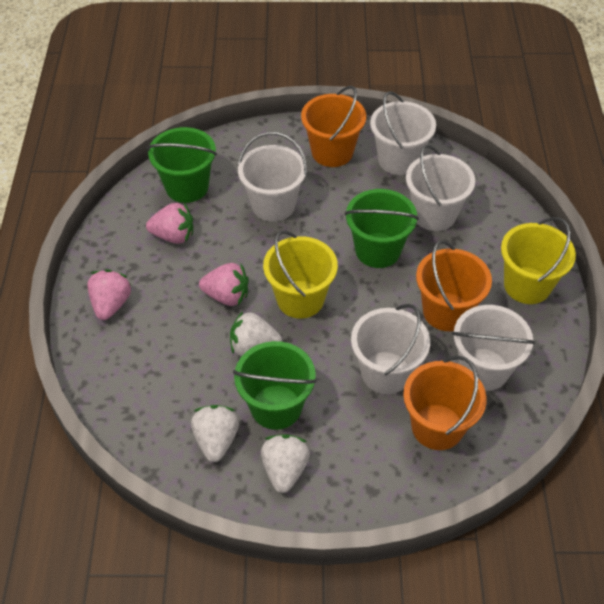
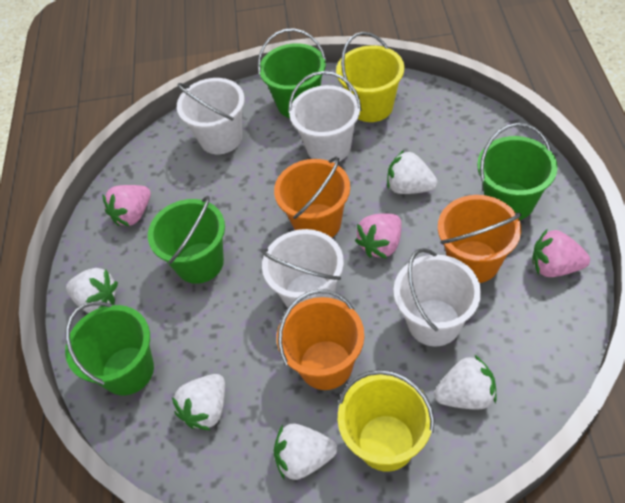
green bucket: [147,127,217,203] [233,341,317,430] [344,189,419,268] = 3 -> [65,302,154,395] [148,196,225,284] [258,28,326,118] [477,123,558,220] = 4
white bucket: [238,132,307,222] [351,304,430,394] [370,91,436,175] [406,145,475,231] [452,305,535,391] = 5 -> [177,78,245,154] [261,229,344,308] [288,71,361,163] [394,248,481,347] = 4
white strawberry: [191,405,239,462] [230,311,282,357] [261,434,310,493] = 3 -> [66,268,118,313] [172,374,225,430] [274,424,337,480] [387,150,438,194] [434,355,497,410] = 5

